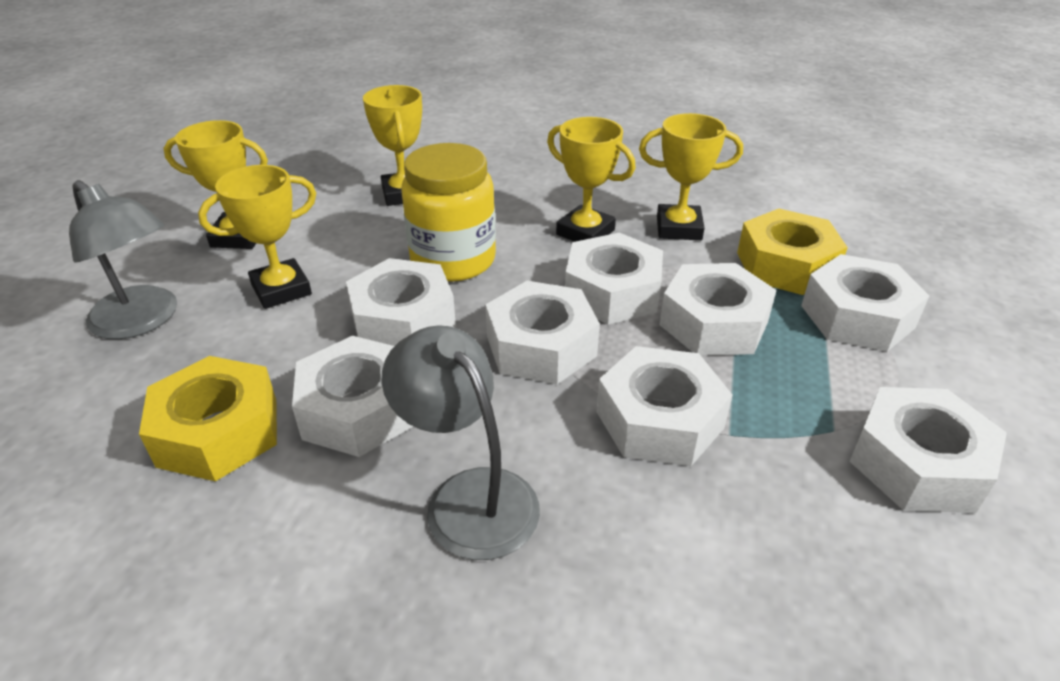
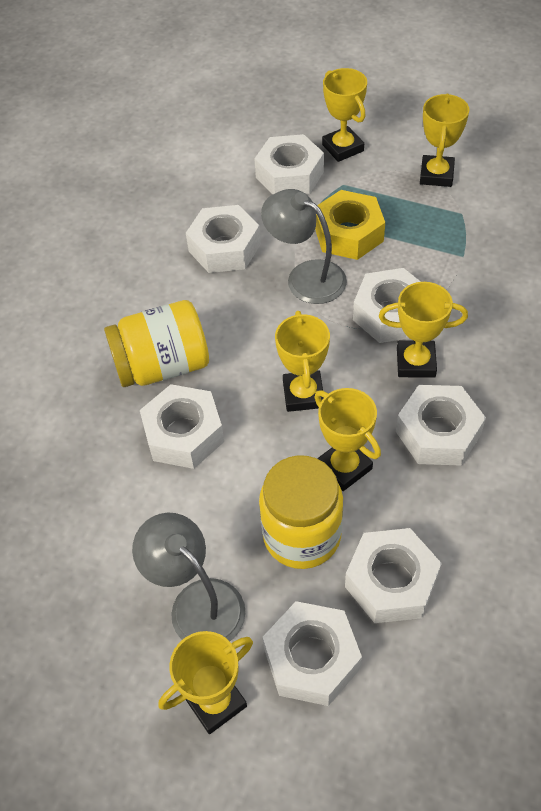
white nut: [292,336,414,457] [346,258,456,346] [485,281,600,384] [565,233,663,325] [597,346,733,466] [659,263,777,356] [801,254,929,352] [849,387,1007,513] = 8 -> [140,384,224,469] [186,205,261,273] [254,134,324,194] [263,601,362,706] [345,528,442,623] [353,268,421,343] [396,385,486,466] = 7
yellow jar: [401,143,496,282] = 1 -> [104,300,209,387] [259,455,343,569] = 2
yellow nut: [139,356,277,481] [737,209,848,295] = 2 -> [315,190,385,260] = 1
yellow trophy: [163,120,268,249] [198,165,316,309] [363,85,422,206] [547,117,636,242] [639,113,743,240] = 5 -> [159,631,253,734] [275,311,330,412] [314,388,381,491] [322,68,367,162] [379,282,468,378] [420,93,470,187] = 6

